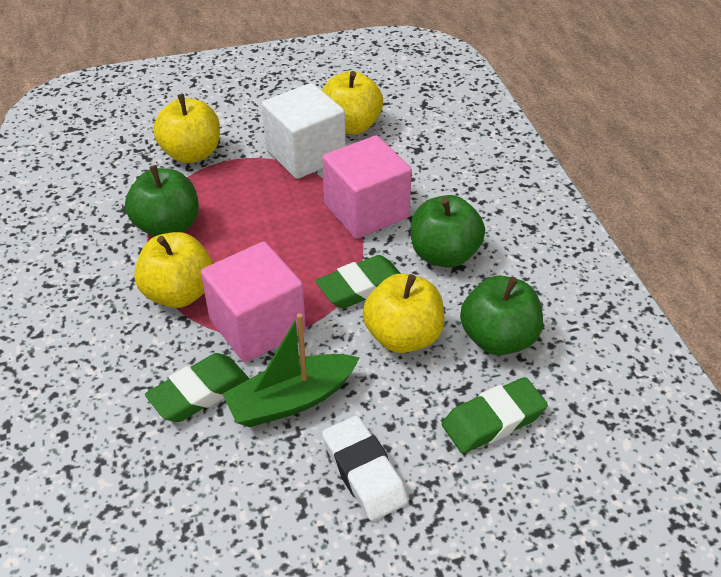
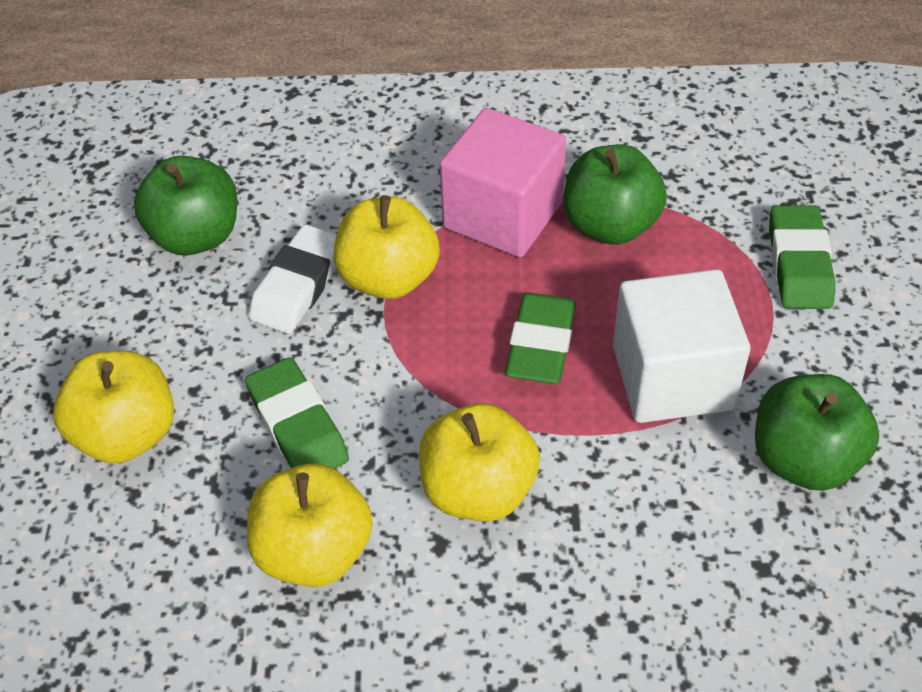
green boat: [223,313,360,427] = 1 -> none = 0
pink cube: [201,242,306,362] [323,135,412,239] = 2 -> [440,108,566,257] = 1

